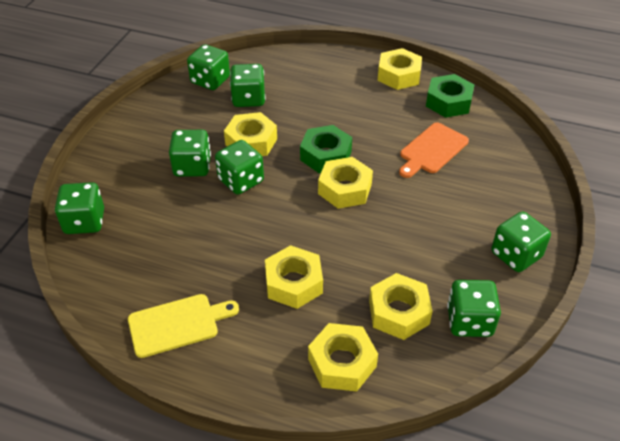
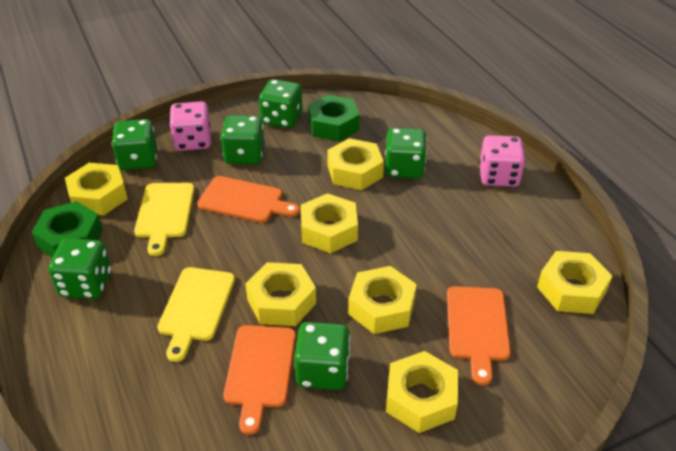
green dice: [55,182,104,234] [169,130,211,177] [187,44,230,90] [215,140,264,195] [230,64,265,107] [447,280,501,337] [491,211,551,272] = 7 -> [48,238,111,299] [112,119,157,170] [221,115,264,164] [259,79,302,128] [294,322,350,390] [385,128,427,179] = 6
orange cutting board: [399,122,469,178] = 1 -> [197,176,300,223] [223,325,296,435] [447,286,511,385] = 3
pink dice: none = 0 -> [169,101,211,151] [479,135,526,187] = 2
yellow cutting board: [128,294,239,358] = 1 -> [134,183,195,256] [157,267,235,362] = 2
yellow nut: [224,112,277,156] [265,245,323,309] [308,323,378,392] [318,157,373,209] [369,273,433,340] [378,48,422,90] = 6 -> [65,163,128,215] [245,262,316,326] [301,193,358,253] [327,138,384,190] [348,266,417,334] [386,351,458,433] [537,251,612,314] = 7

